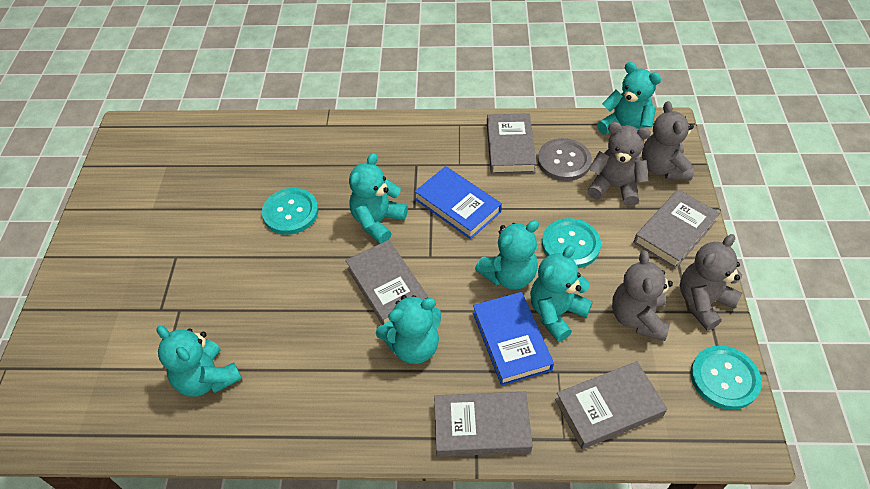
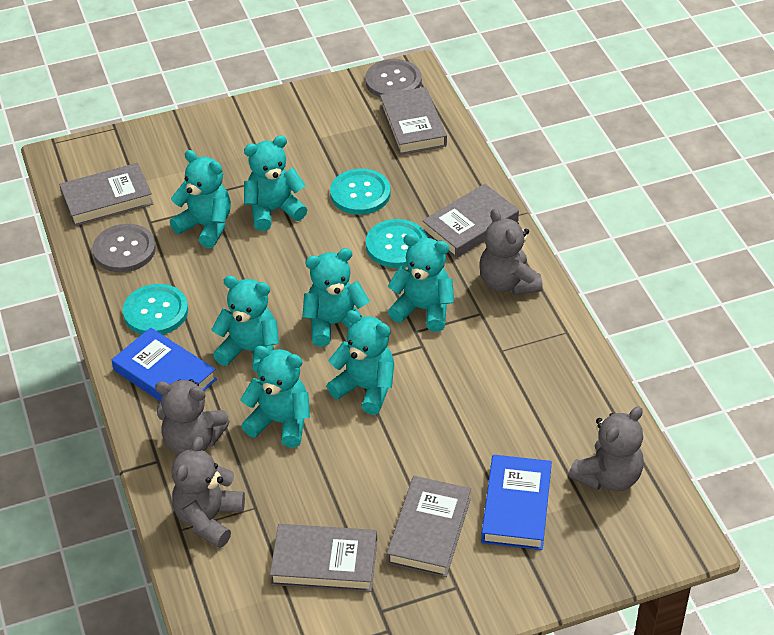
grey button: [538,138,592,181] = 1 -> [92,224,156,273] [365,59,422,98] = 2
turquoise teddy bear: [156,326,242,397] [349,153,408,244] [376,295,441,364] [475,220,539,290] [530,245,593,342] [597,62,661,135] = 6 -> [170,150,231,248] [211,276,279,373] [240,346,310,448] [244,135,307,231] [302,248,370,347] [327,310,394,415] [387,234,454,332] = 7

